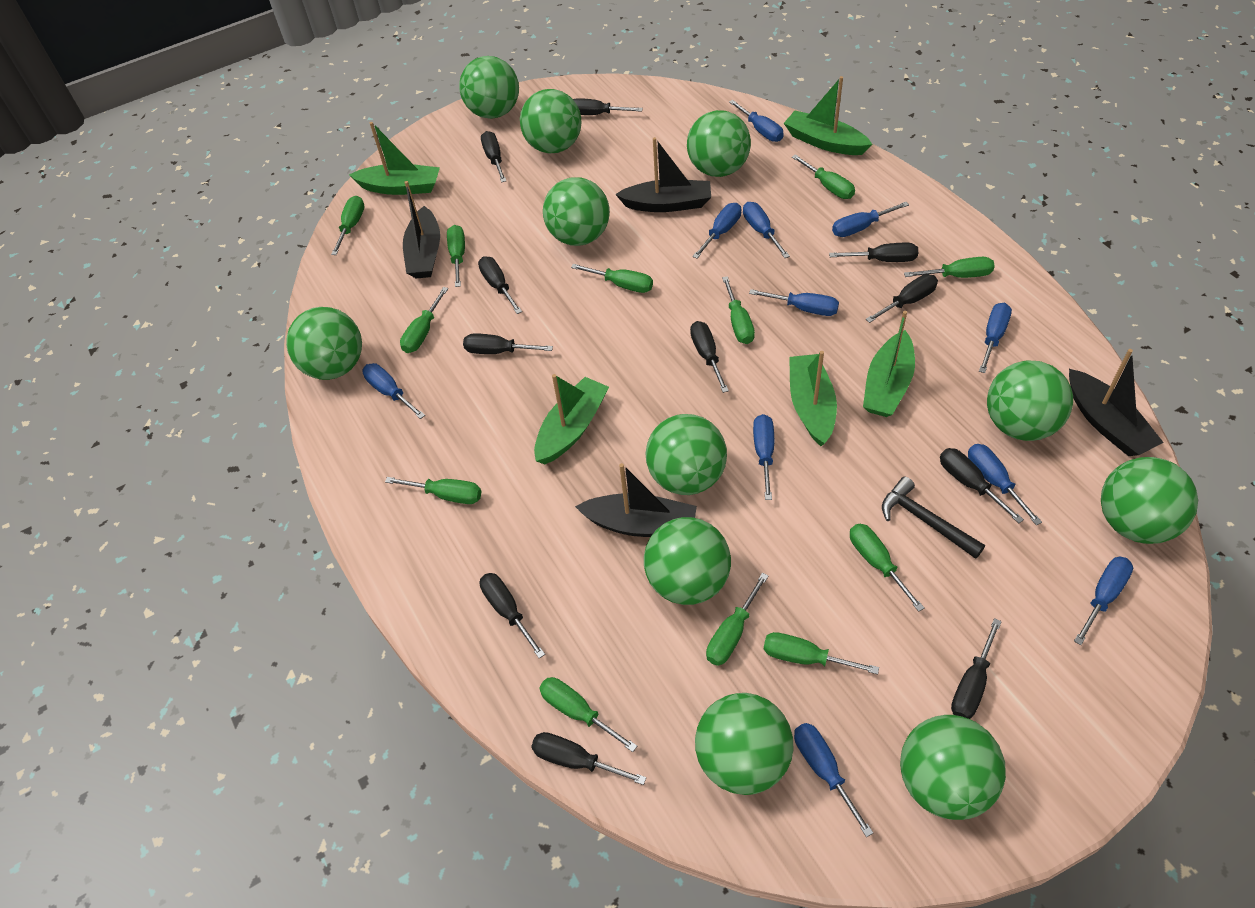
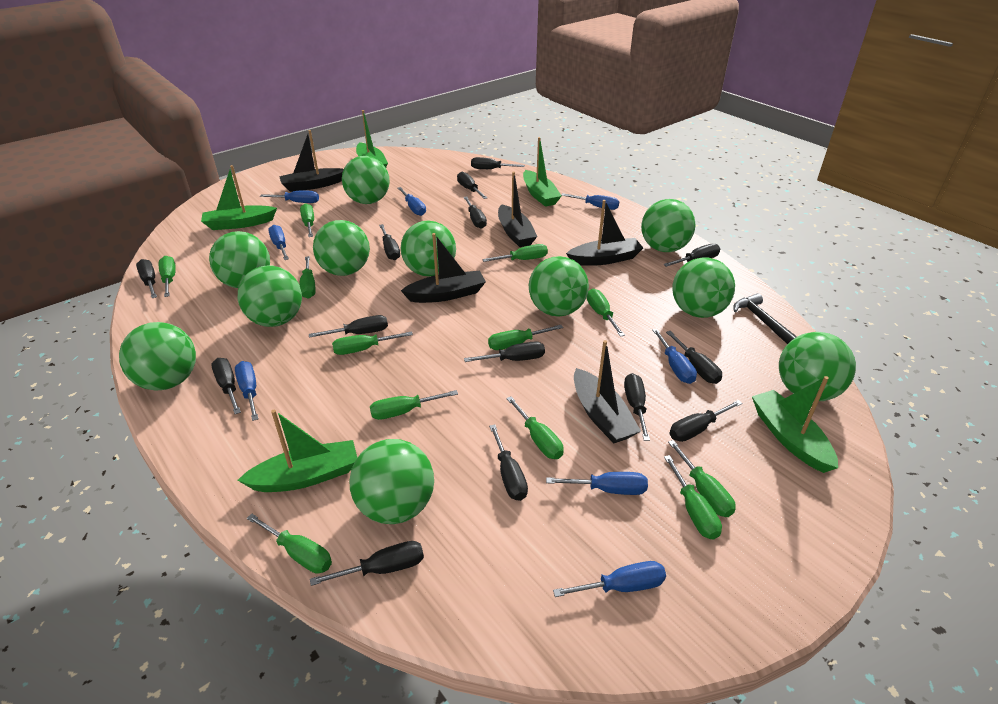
black boat: [403,181,440,279] [575,463,697,537] [615,137,711,212] [1069,349,1164,456] = 4 -> [279,130,344,192] [401,233,486,303] [498,172,537,247] [566,200,643,266] [574,340,641,444] = 5
black screwdriver: [463,333,553,354] [478,257,522,314] [479,573,545,658] [481,131,506,182] [531,732,646,785] [573,98,643,115] [690,321,729,393] [829,243,918,262] [866,274,938,323] [940,448,1024,523] [951,618,1002,719] = 11 -> [136,259,157,298] [211,358,241,414] [309,315,388,338] [310,541,424,586] [379,224,400,260] [457,172,487,199] [463,197,487,229] [464,342,545,362] [471,157,525,169] [489,424,528,501] [624,373,650,441] [663,244,720,267] [666,331,722,384] [669,400,743,442] = 14
blue screwdriver: [362,363,425,419] [692,203,741,259] [729,100,784,142] [743,202,790,258] [749,289,839,316] [753,414,774,500] [794,723,873,837] [832,202,909,237] [968,444,1042,525] [979,303,1012,373] [1074,557,1133,645] = 11 -> [235,361,259,421] [260,191,319,203] [268,225,289,260] [397,187,426,216] [546,472,648,495] [553,561,666,597] [561,193,620,210] [652,328,697,384] = 8

